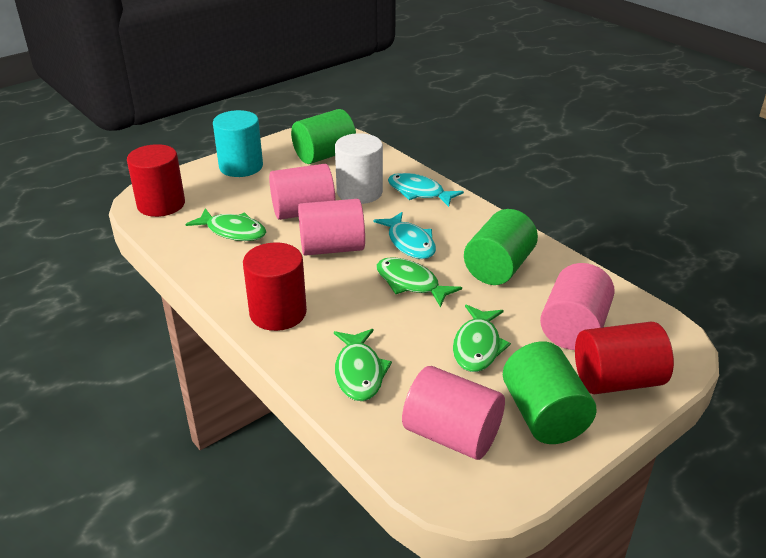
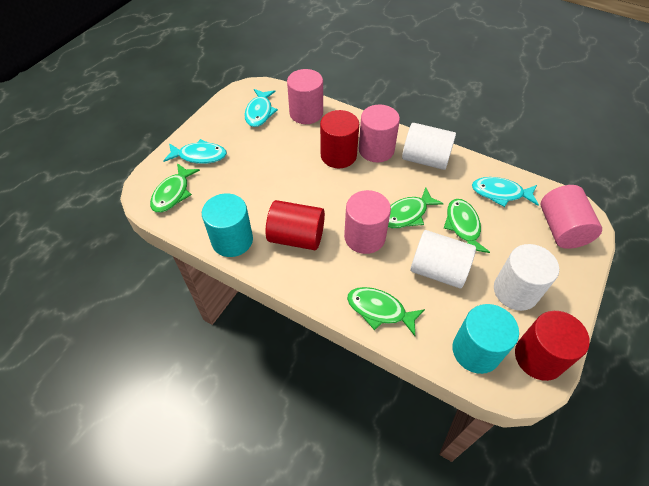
green cylinder: [291,109,356,164] [464,209,538,285] [503,342,597,444] = 3 -> none = 0
turquoise cylinder: [213,110,263,177] = 1 -> [202,193,253,257] [452,304,519,374] = 2
turquoise fish: [373,212,436,259] [388,173,464,207] = 2 -> [163,139,227,164] [244,89,278,127] [472,177,539,207] = 3
white cylinder: [335,133,383,204] = 1 -> [402,123,456,170] [410,230,476,288] [494,244,559,311] = 3

